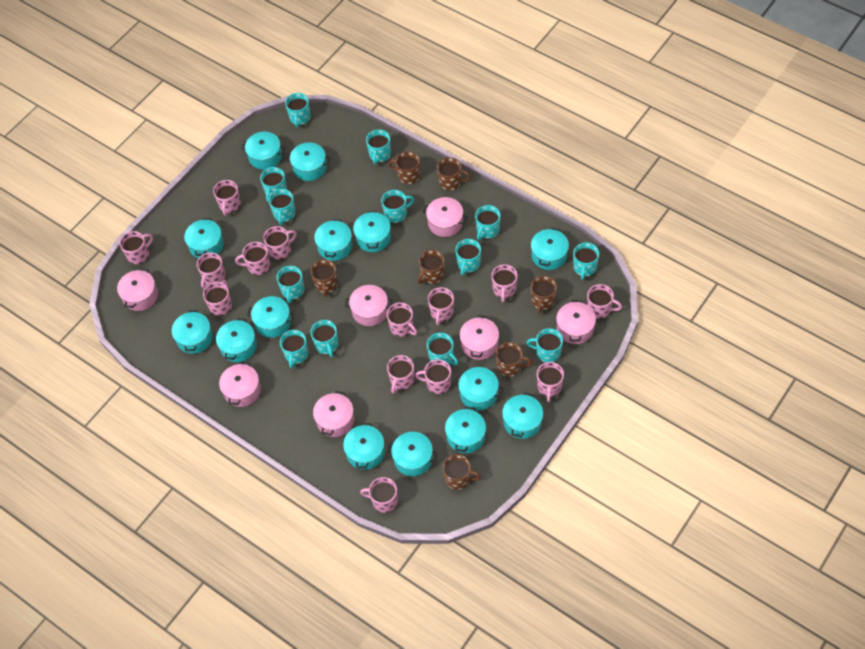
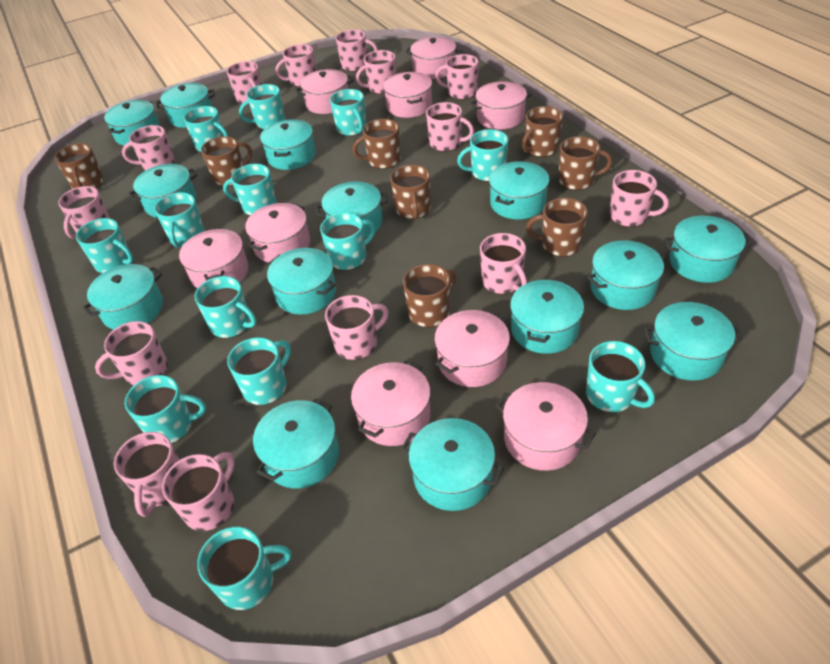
brown mug: [311,259,338,297] [388,151,420,184] [418,250,445,284] [437,157,471,190] [443,454,481,490] [496,342,532,377] [531,276,557,313] = 7 -> [54,143,104,189] [201,136,252,186] [352,119,401,169] [390,165,431,219] [403,264,456,327] [522,106,563,157] [526,198,588,257] [559,136,612,190] = 8
pink pot: [117,268,158,311] [219,362,261,407] [313,391,354,437] [345,285,392,326] [422,197,468,237] [460,315,499,360] [556,300,596,344] = 7 -> [179,229,248,288] [245,203,310,263] [295,69,354,114] [351,361,431,446] [383,72,432,118] [406,37,462,79] [434,310,510,387] [470,81,532,130] [495,382,596,471] = 9

